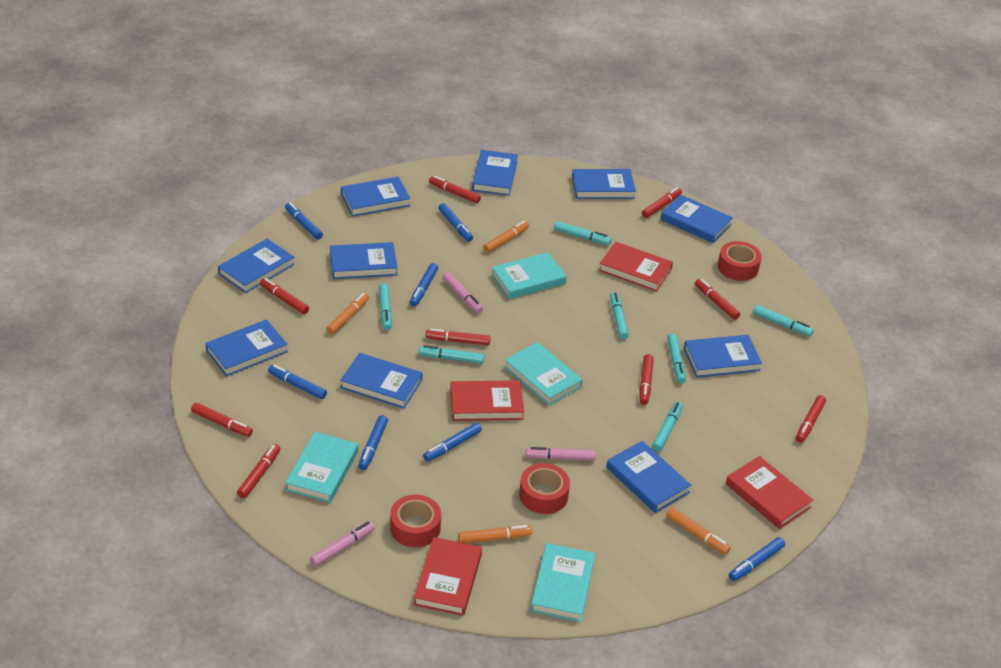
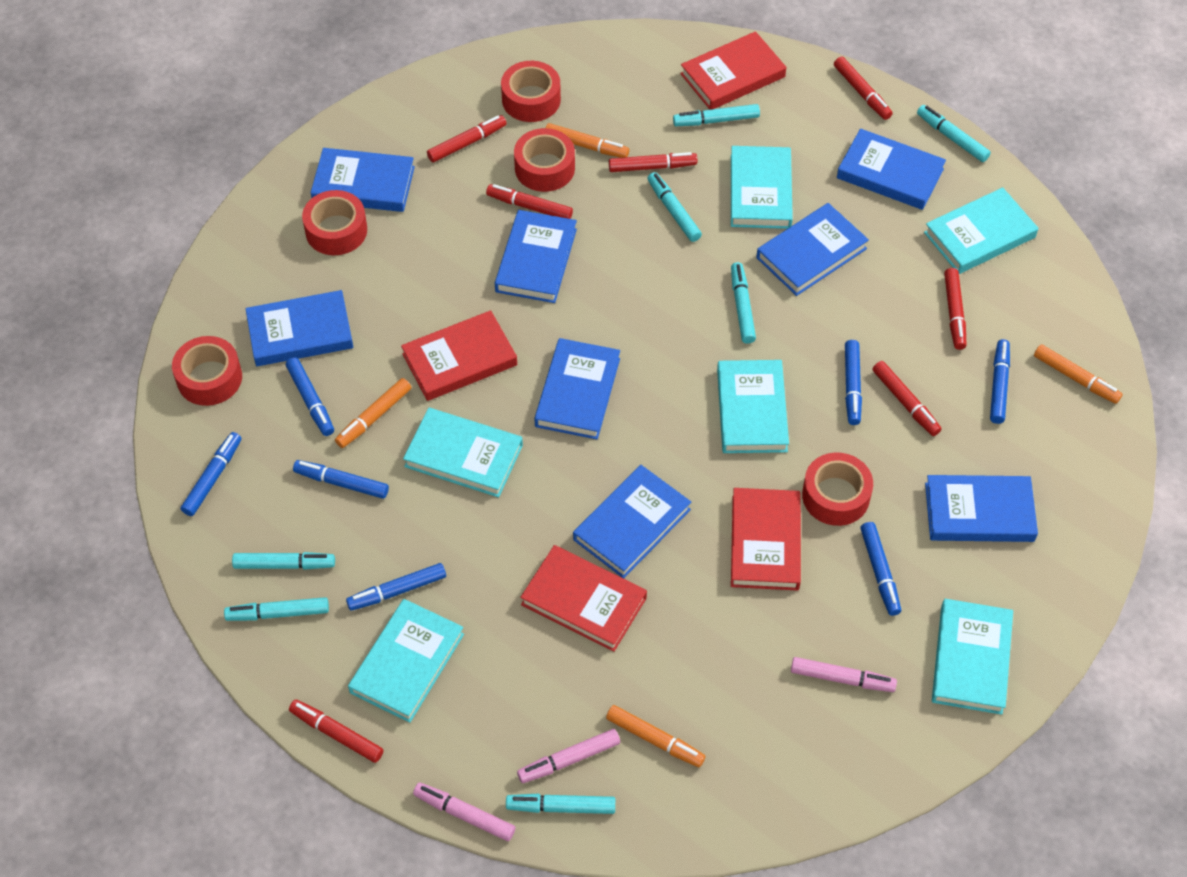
blue book: [205,319,288,377] [218,239,295,293] [330,242,398,279] [340,353,422,409] [341,177,410,217] [472,150,518,196] [572,169,636,199] [606,441,691,513] [661,195,733,243] [684,335,762,378] = 10 -> [246,290,353,366] [311,148,415,212] [495,210,577,303] [535,338,620,439] [573,465,691,579] [756,203,869,296] [837,129,946,210] [925,475,1038,542] = 8
red marker: [191,403,253,437] [237,444,281,498] [260,278,309,314] [426,329,491,345] [429,176,481,203] [640,354,654,405] [642,187,682,218] [695,279,740,320] [796,395,826,443] = 9 -> [289,700,384,763] [427,115,507,162] [486,184,573,219] [609,152,697,172] [834,57,893,120] [872,361,942,436] [944,268,967,350] = 7
red tape: [390,495,441,547] [519,463,570,514] [718,241,762,281] = 3 -> [172,336,242,406] [302,190,367,255] [501,61,561,122] [514,128,575,192] [802,452,873,526] = 5
turquoise book: [285,432,358,503] [491,252,567,299] [504,342,583,406] [530,543,595,622] = 4 -> [348,599,464,723] [403,408,523,497] [717,360,789,453] [731,146,793,229] [924,187,1038,274] [932,599,1013,715] = 6

